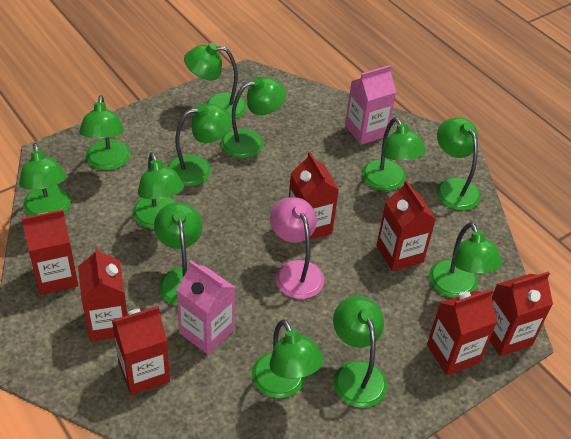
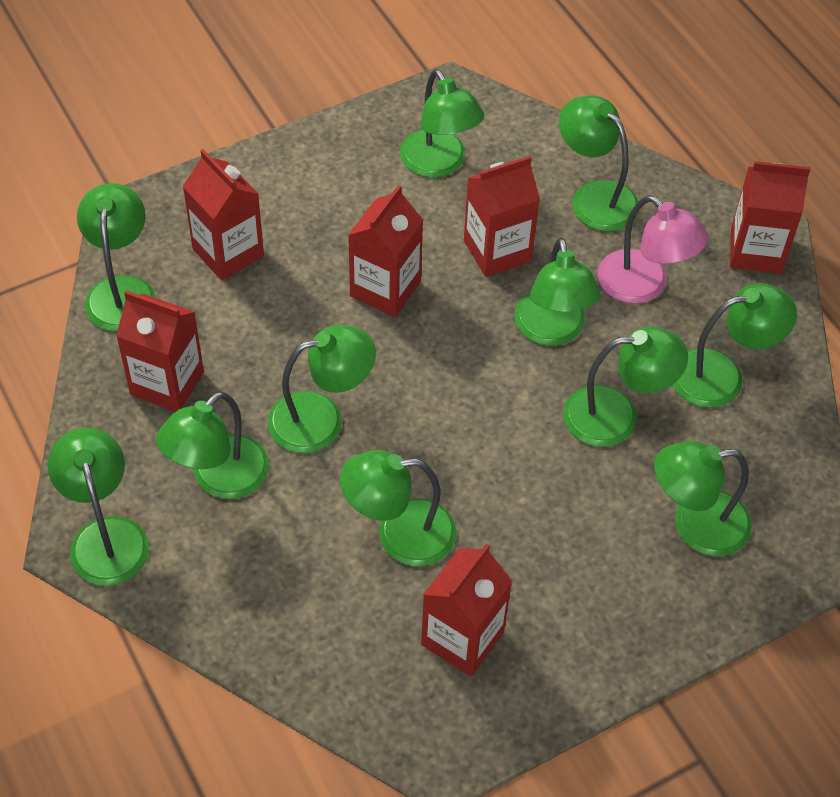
green lamp: [19,143,71,216] [79,95,131,170] [133,152,184,229] [154,202,203,306] [167,104,232,186] [184,43,247,119] [221,77,286,158] [252,319,324,398] [333,296,387,408] [362,117,426,191] [429,222,502,298] [436,118,481,211] = 12 -> [47,427,149,586] [77,183,156,331] [156,391,269,499] [268,325,376,453] [340,450,456,566] [400,69,484,178] [515,237,600,346] [559,95,639,231] [563,327,688,447] [654,441,752,556] [673,283,797,408] = 11
pink carton: [177,260,235,354] [345,65,396,145] = 2 -> none = 0
red carton: [21,209,78,295] [78,246,128,342] [112,306,170,395] [289,152,339,242] [377,180,436,271] [427,289,497,375] [489,272,553,356] = 7 -> [116,290,204,412] [183,149,264,280] [348,185,423,317] [421,544,512,676] [464,156,540,277] [730,161,810,274] = 6

